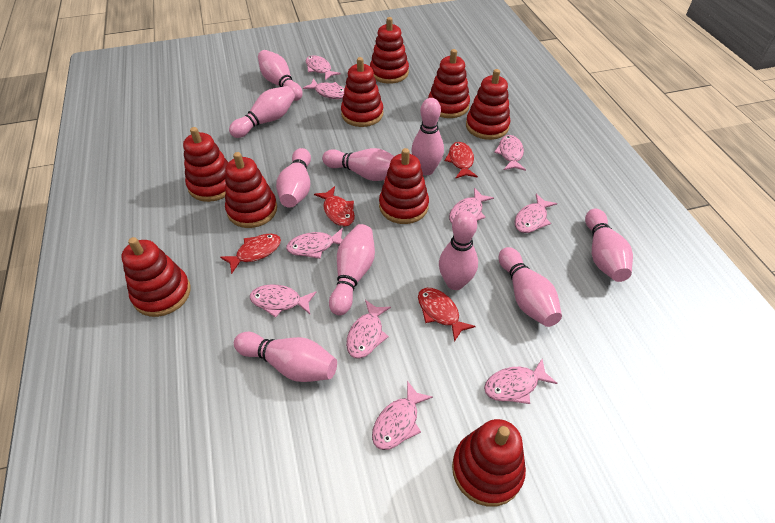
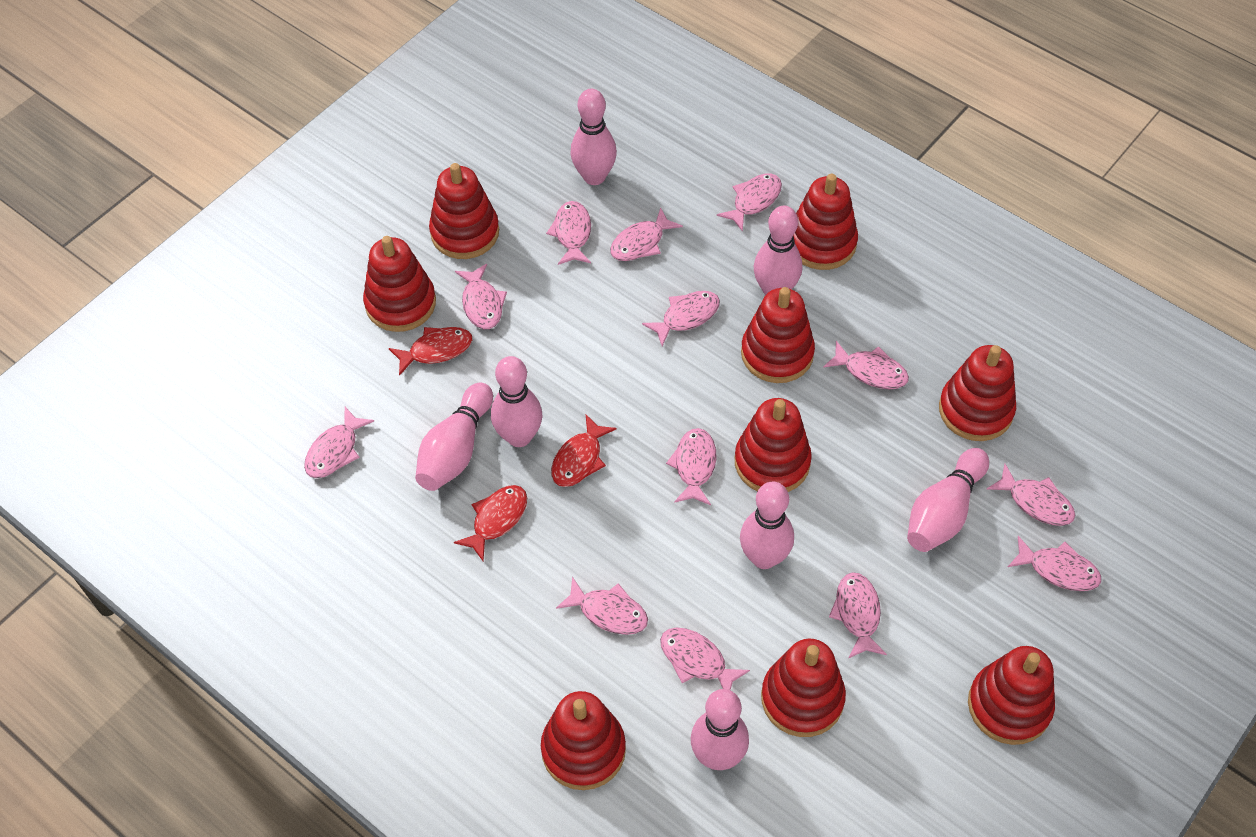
pink bowling pin: [229,86,295,138] [234,332,337,382] [258,50,303,101] [276,148,311,208] [322,148,394,181] [329,224,375,316] [411,98,444,175] [439,211,478,290] [499,247,562,327] [585,209,633,282] = 10 -> [415,382,493,491] [491,356,542,447] [570,89,617,185] [691,689,749,770] [740,482,794,569] [754,206,802,295] [907,448,989,552] = 7
pink fish: [250,284,316,318] [286,228,343,259] [303,78,344,99] [306,55,341,80] [346,300,391,359] [372,381,433,450] [449,188,494,223] [484,359,558,404] [494,135,526,171] [515,194,557,233] = 10 -> [304,407,374,478] [455,264,507,329] [546,201,591,265] [556,577,648,635] [610,207,683,261] [642,291,720,346] [660,628,750,690] [666,428,717,505] [717,173,782,232] [823,341,909,389] [829,572,887,658] [987,464,1075,526] [1008,536,1101,591] = 13
red fish: [220,234,281,274] [314,186,355,227] [418,288,476,342] [445,142,478,179] = 4 -> [389,327,472,376] [454,485,527,561] [551,415,617,487] = 3

